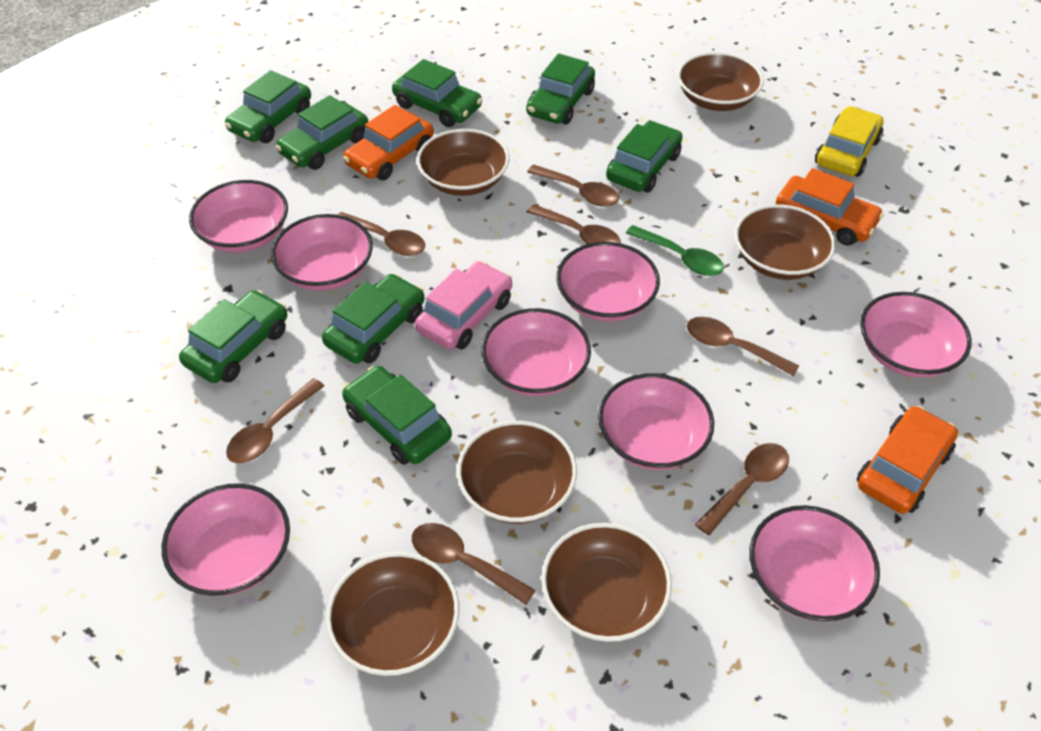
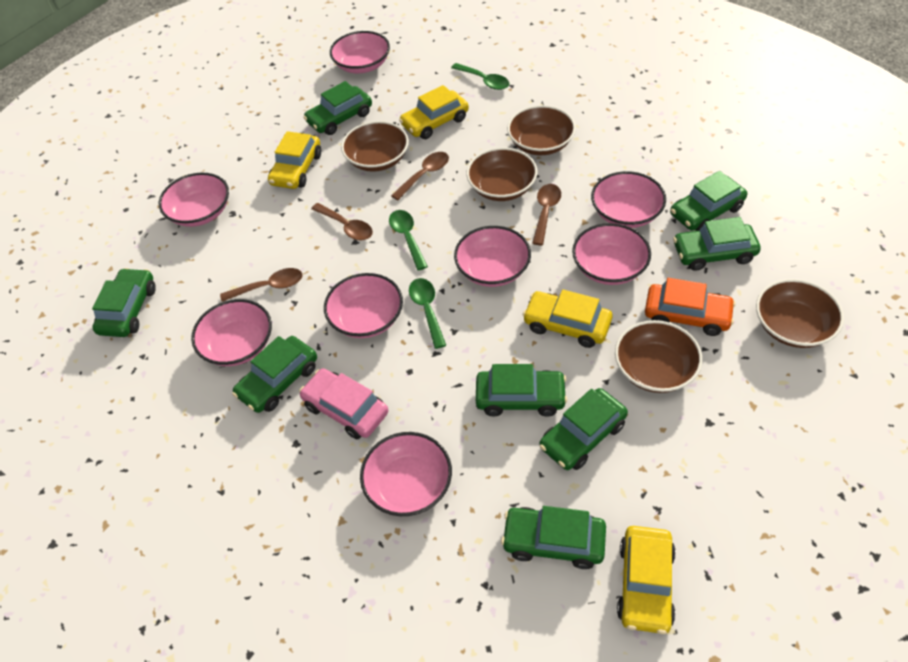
brown bowl: [326,552,459,676] [417,129,509,196] [457,421,577,524] [541,523,672,642] [677,52,764,111] [735,204,836,280] = 6 -> [341,121,409,172] [466,148,537,201] [507,105,576,155] [615,320,702,393] [756,279,844,348] = 5
brown spoon: [226,378,324,463] [337,212,425,256] [412,523,536,605] [527,165,619,207] [527,204,621,244] [687,317,799,376] [695,443,789,536] = 7 -> [220,268,303,302] [311,203,373,240] [391,152,449,200] [532,184,561,245] = 4
green spoon: [626,225,724,276] = 1 -> [389,210,428,270] [409,278,446,349] [451,63,509,90] = 3
orange car: [343,105,434,180] [776,168,884,246] [857,406,958,514] = 3 -> [645,278,736,336] = 1
yellow car: [815,106,884,177] = 1 -> [268,131,321,189] [399,85,469,139] [523,290,613,348] [617,526,676,634] = 4

